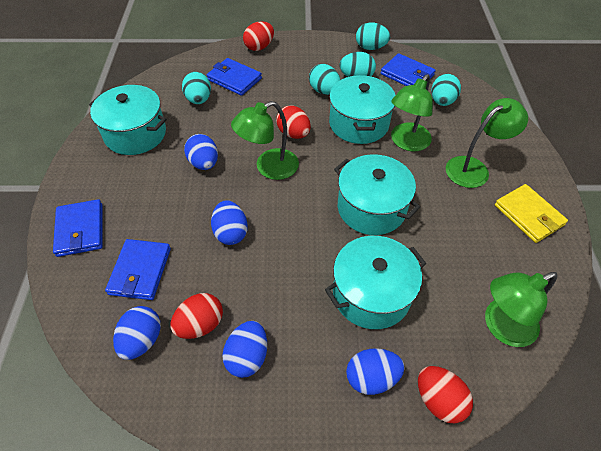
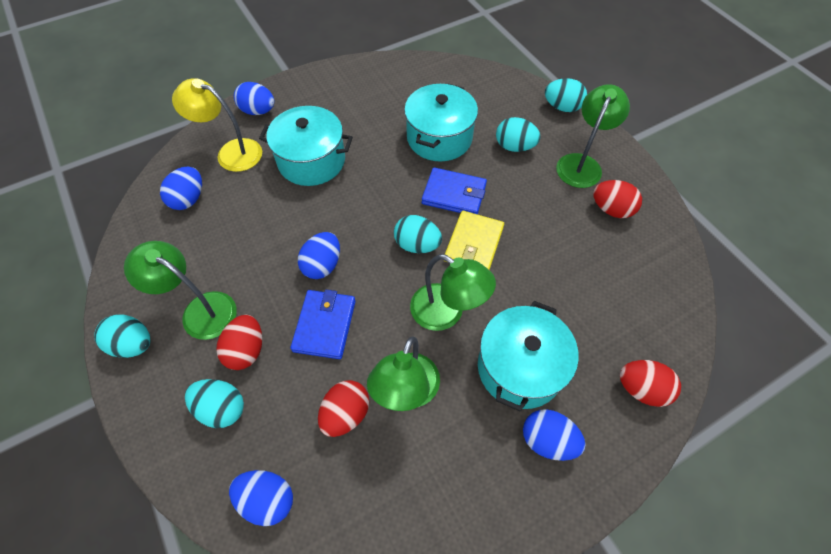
blue wallet: [53,199,102,257] [105,239,171,300] [207,58,262,96] [381,53,436,86] = 4 -> [290,290,356,359] [422,167,487,214] = 2
turquoise pot: [89,85,167,155] [325,236,426,329] [329,75,395,144] [334,154,420,235] = 4 -> [259,106,353,186] [404,83,478,161] [478,301,579,411] = 3
yellow lamp: none = 0 -> [172,78,262,172] = 1

